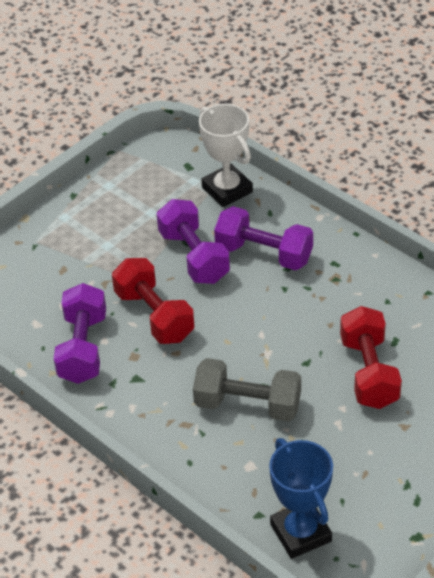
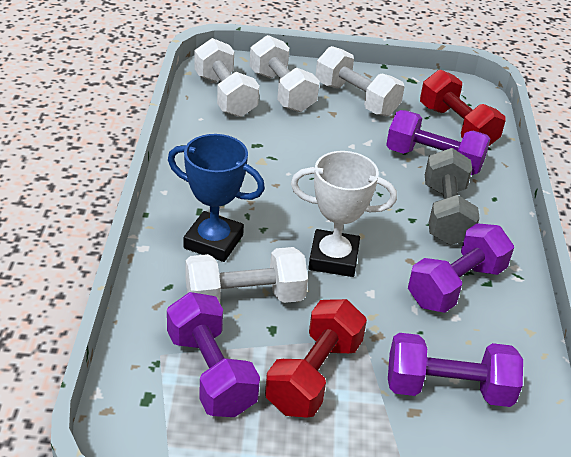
purple dumbbell: [54,283,106,384] [157,199,230,284] [214,206,313,270] = 3 -> [167,292,260,417] [386,110,490,175] [388,333,523,407] [408,223,514,313] = 4
white dumbbell: none = 0 -> [185,247,308,303] [194,38,259,117] [250,35,319,112] [315,46,405,117] = 4

